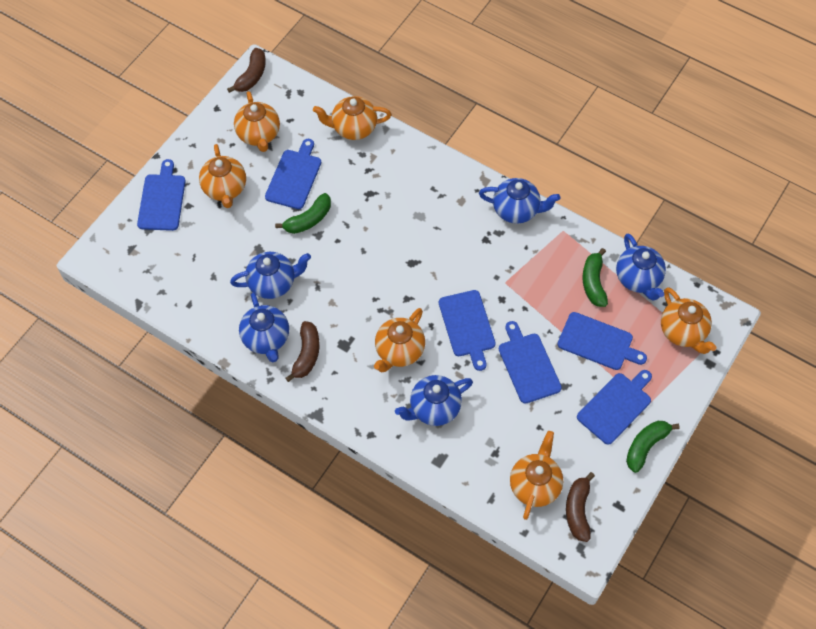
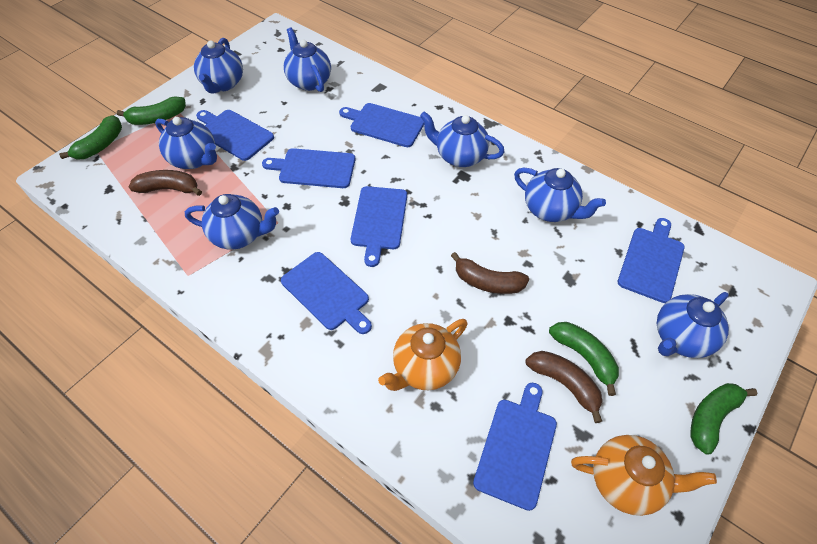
blue cutting board: [137,159,186,231] [265,139,321,209] [439,290,496,371] [499,321,562,404] [558,312,647,370] [577,370,652,445] = 6 -> [196,110,274,161] [262,148,355,188] [281,252,372,334] [339,103,424,147] [351,186,407,267] [473,383,557,511] [618,218,684,303] = 7
blue teapot: [230,252,311,299] [239,293,289,362] [395,375,473,426] [479,178,560,224] [616,234,666,301] = 5 -> [155,117,217,169] [185,194,279,250] [194,38,243,93] [284,27,331,92] [420,111,505,167] [514,168,606,222] [657,292,729,358] = 7
green banana: [275,193,331,234] [582,248,608,307] [626,421,680,473] = 3 -> [59,115,122,159] [117,96,186,125] [549,322,619,396] [691,383,758,455] = 4
orange teapot: [199,144,246,208] [234,91,280,152] [313,96,391,140] [374,308,425,372] [510,431,563,520] [661,287,717,354] = 6 -> [378,319,468,391] [571,435,717,516] = 2

